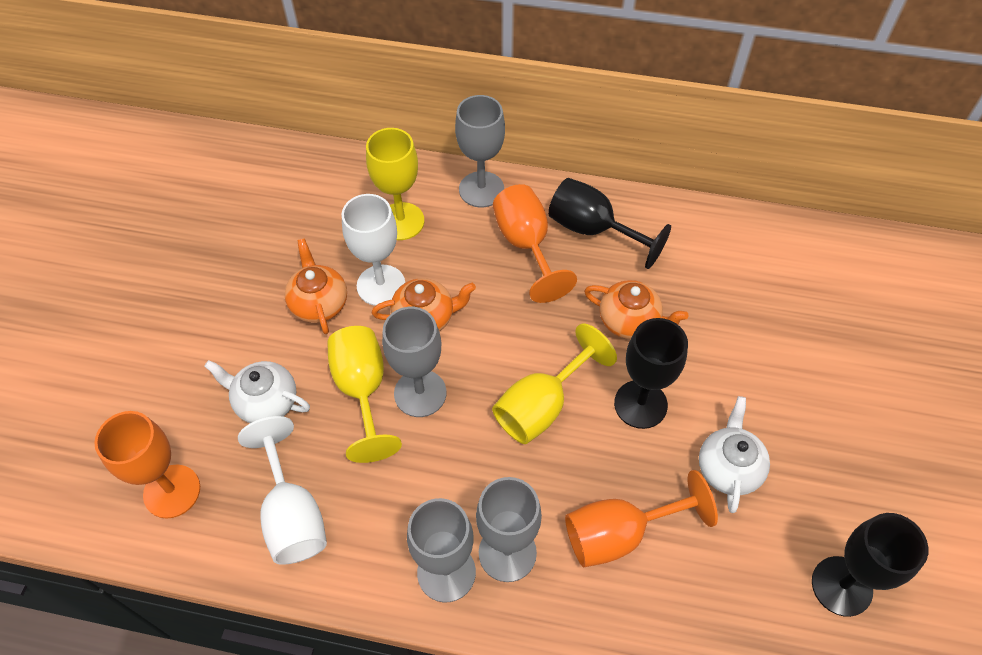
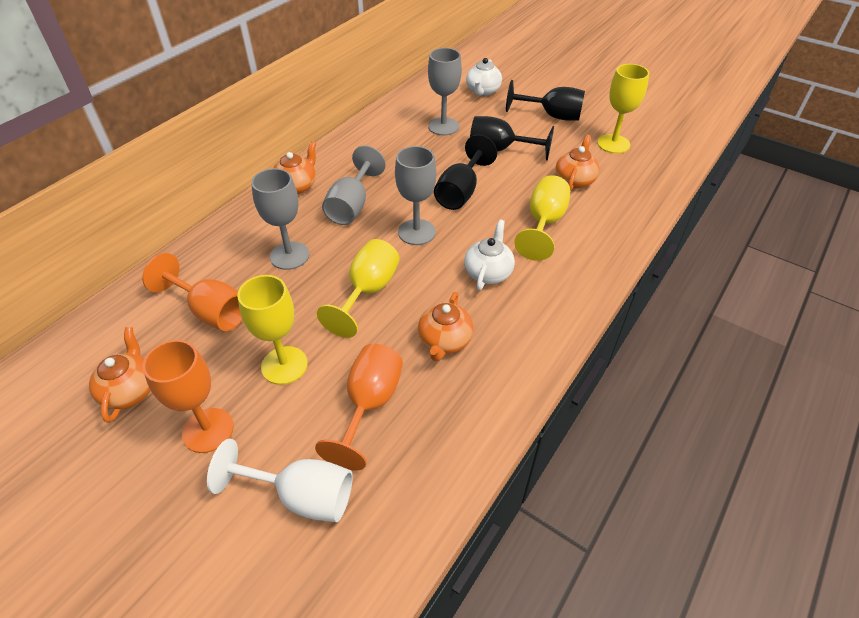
orange teapot: [285,238,347,334] [372,278,476,332] [584,280,688,339] = 3 -> [89,327,151,423] [273,141,316,194] [418,292,473,361] [555,135,599,191] = 4
white goblet: [238,416,327,565] [341,194,405,306] = 2 -> [207,439,353,522] = 1
yellow goblet: [327,326,402,463] [366,128,424,240] [492,323,617,444] = 3 -> [237,275,308,385] [317,239,399,338] [514,175,570,261] [597,64,649,154] = 4

